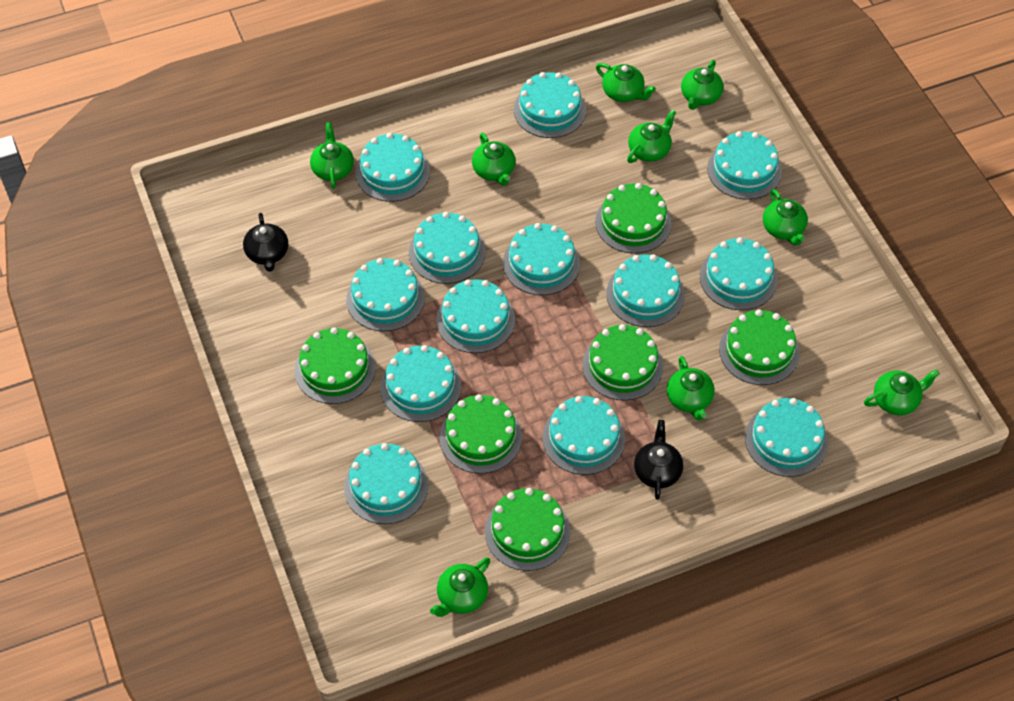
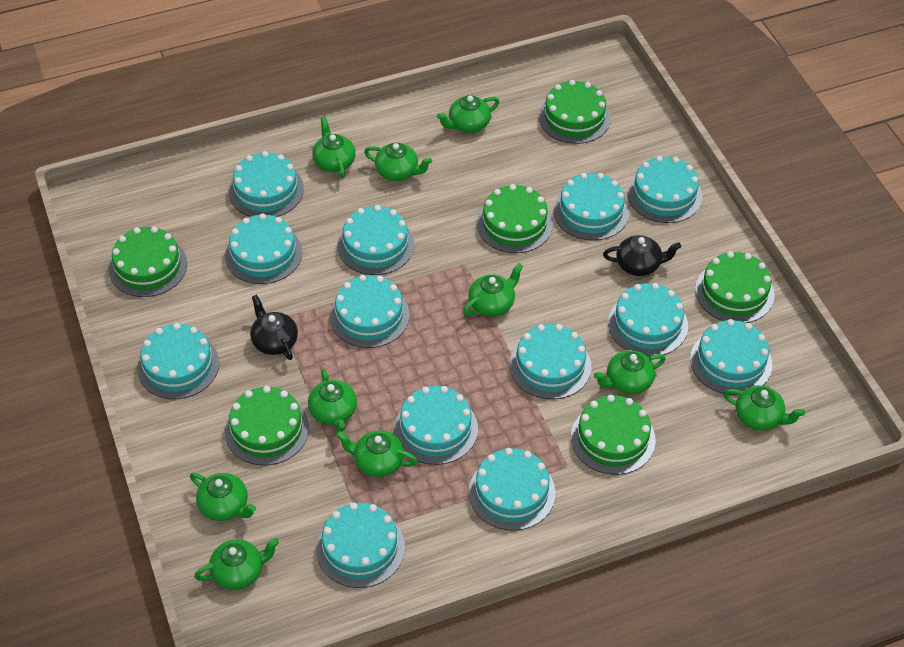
green teapot: [310,122,354,189] [430,557,490,617] [472,133,516,186] [596,63,656,102] [627,110,676,163] [667,356,715,421] [681,60,723,110] [763,189,808,246] [864,369,940,415] = 9 -> [190,473,256,521] [194,538,279,590] [308,368,357,432] [312,117,356,178] [336,430,418,477] [364,142,432,181] [437,95,499,133] [464,263,523,316] [594,350,666,394] [723,385,805,431] = 10

